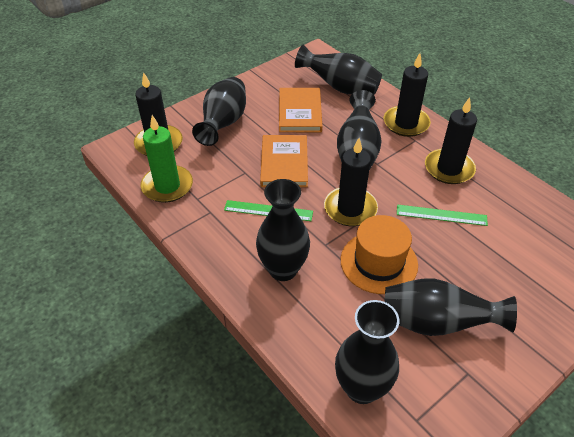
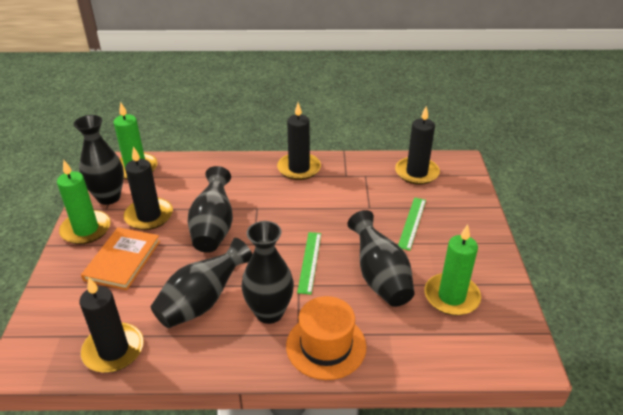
black vase: [192,77,246,146] [256,179,310,281] [295,45,382,95] [335,300,399,404] [337,90,382,171] [384,278,517,336] = 6 -> [74,115,124,205] [151,238,252,328] [188,166,233,253] [241,221,294,324] [347,210,415,307] = 5
green candle: [140,115,193,203] = 1 -> [57,160,111,244] [113,102,157,180] [424,224,481,316] = 3
orange book: [260,135,308,187] [279,88,322,132] = 2 -> [81,227,160,290] = 1

